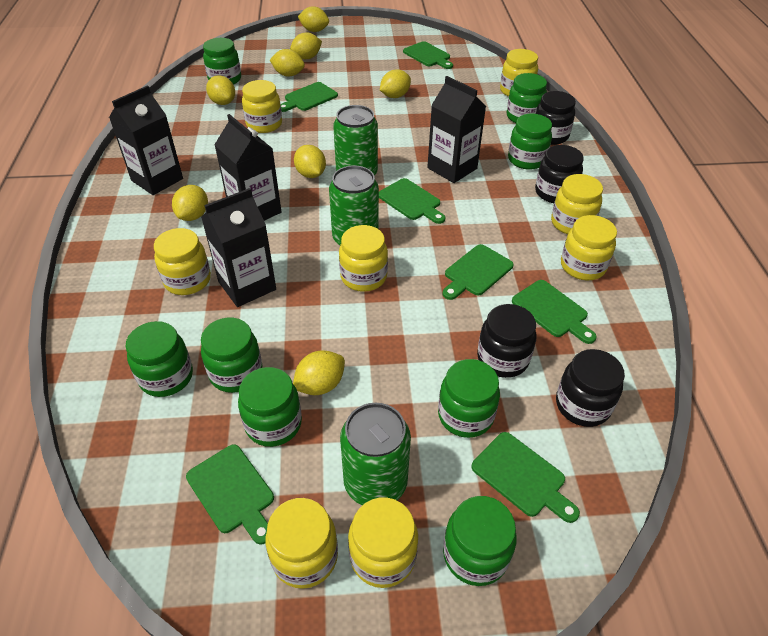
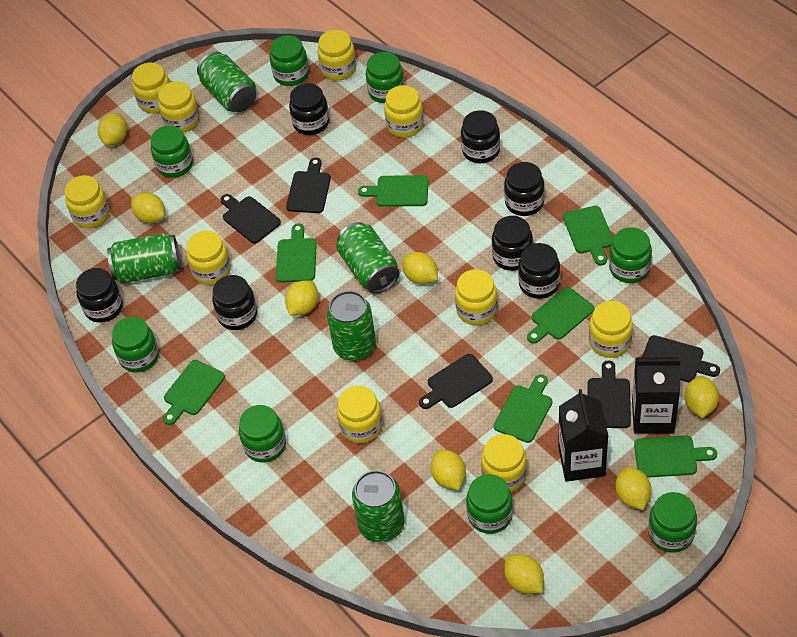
black carton: [109,85,183,195] [201,188,276,307] [214,114,281,221] [427,76,486,183] = 4 -> [558,389,608,482] [632,357,681,434] = 2
black cutting board: none = 0 -> [220,194,281,243] [286,158,331,213] [419,354,493,409] [587,360,631,428] [642,335,720,382] = 5
black jar: [477,304,536,378] [535,145,584,203] [536,91,576,145] [556,349,625,427] = 4 -> [76,268,123,323] [212,275,257,330] [289,83,329,135] [461,110,500,163] [492,216,533,271] [504,162,545,216] [518,243,560,299] = 7
green can: [329,166,379,245] [333,105,378,176] [340,403,411,505] = 3 -> [107,233,181,283] [197,52,256,112] [327,291,376,361] [336,222,399,293] [352,470,405,543] = 5
yellow jar: [154,228,211,295] [242,80,282,133] [265,498,338,589] [339,225,388,292] [348,498,418,588] [500,49,538,97] [551,174,603,234] [561,215,617,280] = 8 -> [65,175,110,228] [132,63,170,113] [158,82,200,132] [187,230,231,285] [318,30,356,81] [337,386,383,443] [384,85,424,138] [455,269,498,325] [481,434,527,492] [589,301,633,358] = 10

